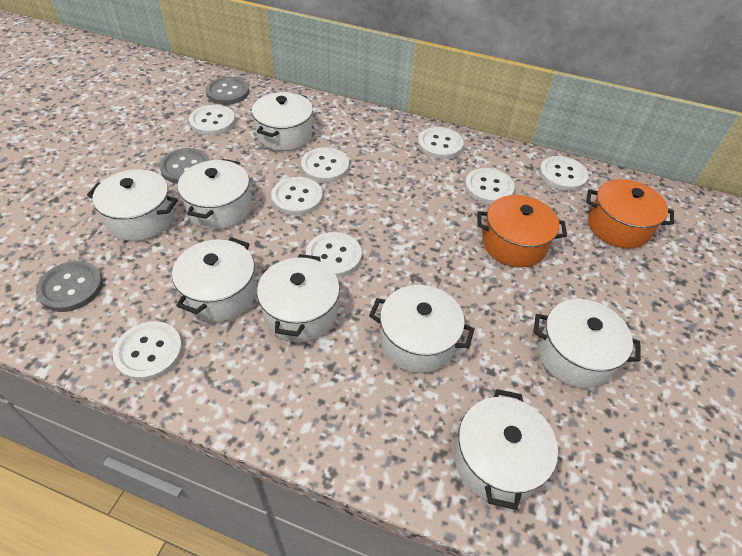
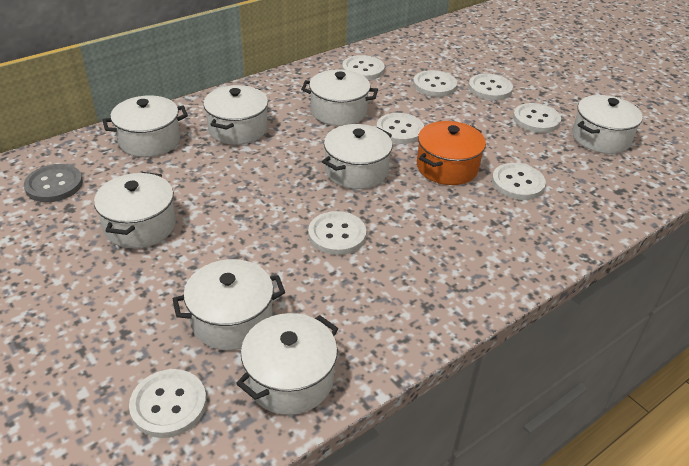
grey button: [36,261,103,312] [159,148,210,184] [205,77,249,105] = 3 -> [24,164,83,202] = 1
orange pot: [477,195,567,267] [586,179,674,248] = 2 -> [417,121,486,185] = 1

